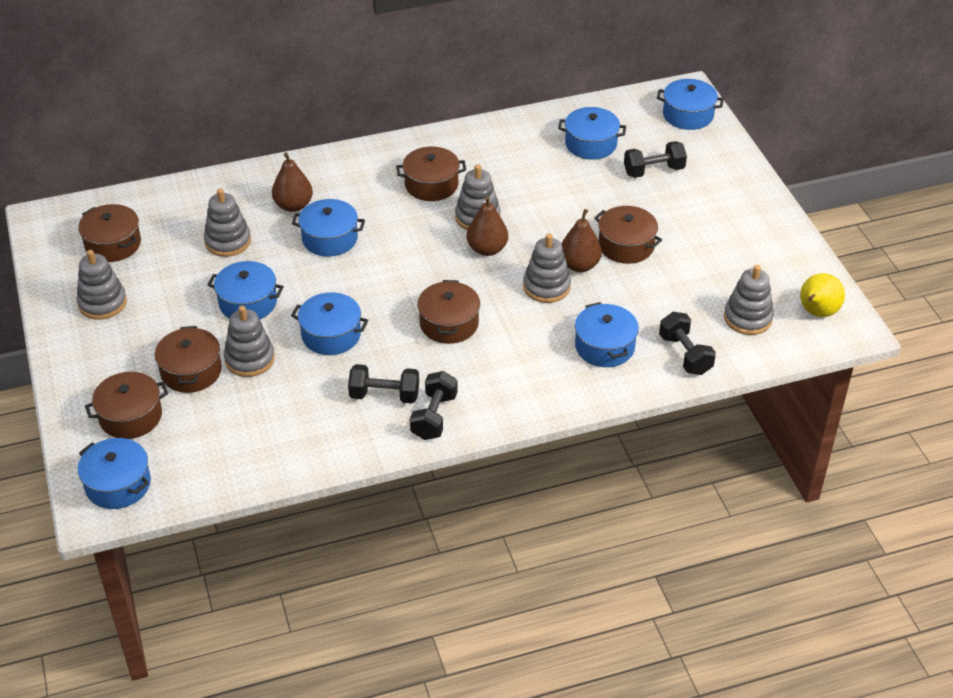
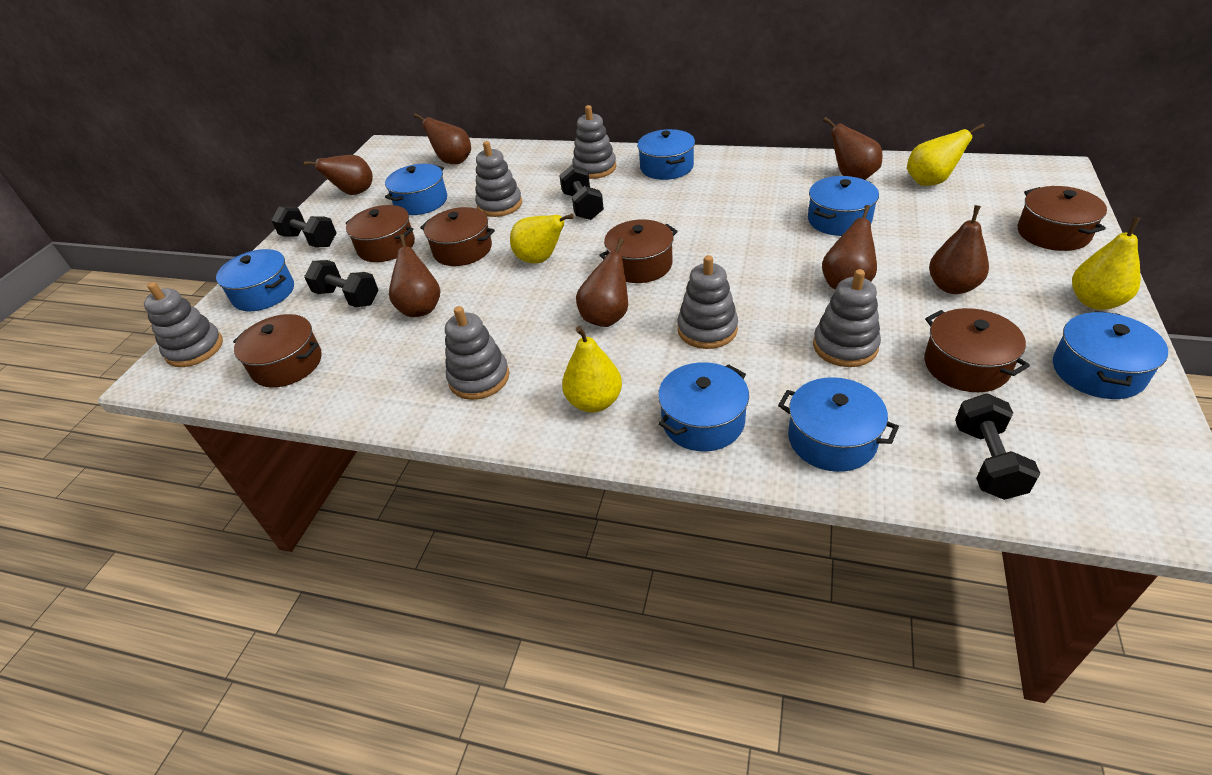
brown pear: [272,152,313,212] [467,196,508,256] [561,209,602,272] = 3 -> [303,155,373,195] [389,234,440,317] [414,113,471,164] [576,238,628,327] [822,205,877,290] [823,117,883,180] [929,205,989,294] = 7
yellow pear: [800,273,845,317] = 1 -> [510,214,574,264] [562,326,622,412] [907,123,985,186] [1072,217,1141,310] = 4

